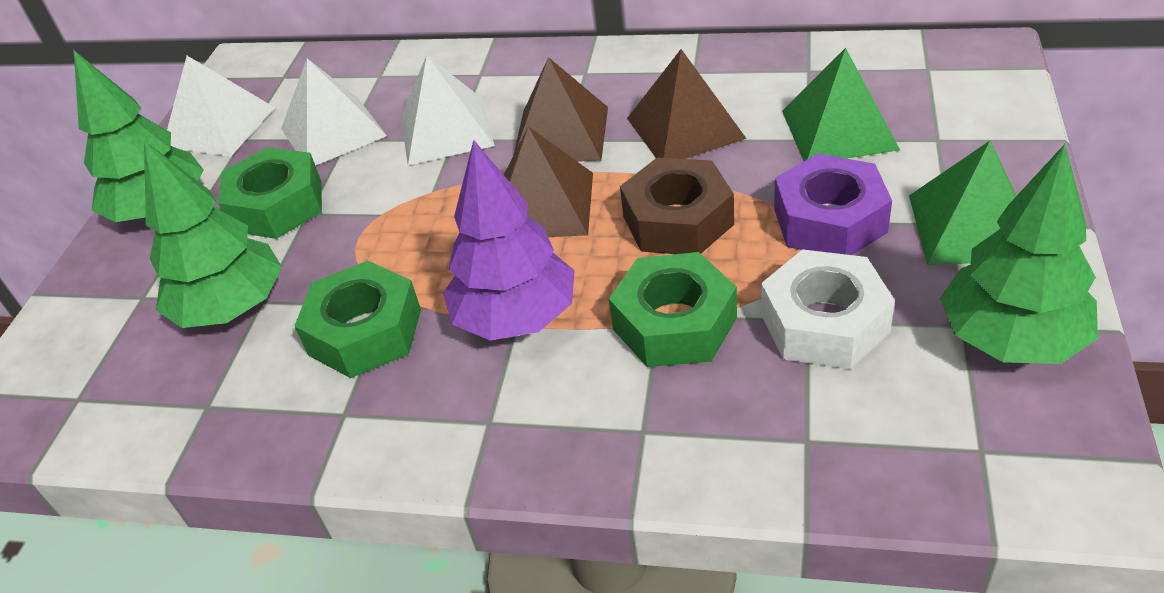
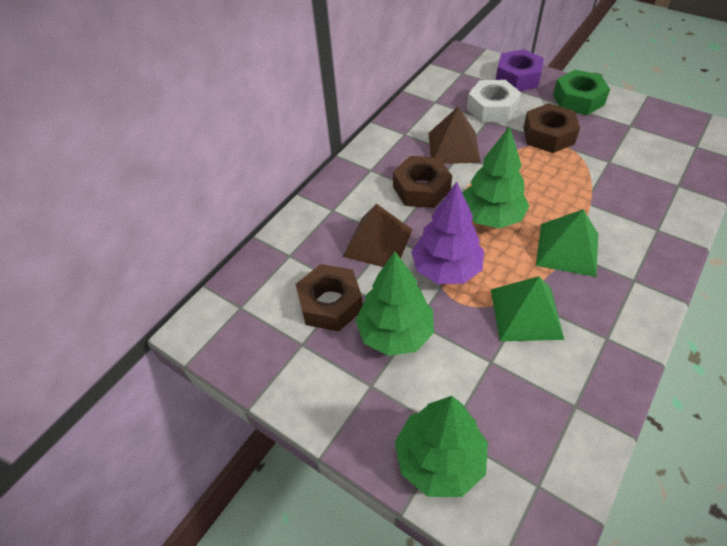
brown nut: [620,158,734,254] = 1 -> [296,264,363,332] [393,156,452,208] [523,103,580,153] = 3
brown pyramid: [504,126,593,237] [514,57,608,162] [627,49,747,159] = 3 -> [343,203,413,267] [429,107,481,164] = 2
green nut: [218,147,322,239] [294,261,421,378] [609,252,737,367] = 3 -> [553,70,610,115] = 1
white pyramid: [167,56,275,156] [281,59,387,166] [401,55,495,165] = 3 -> none = 0

